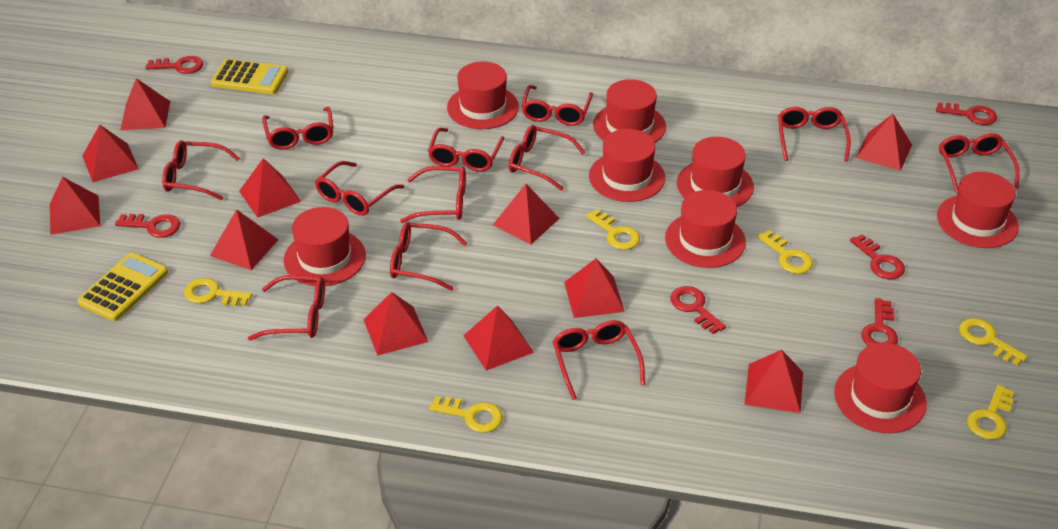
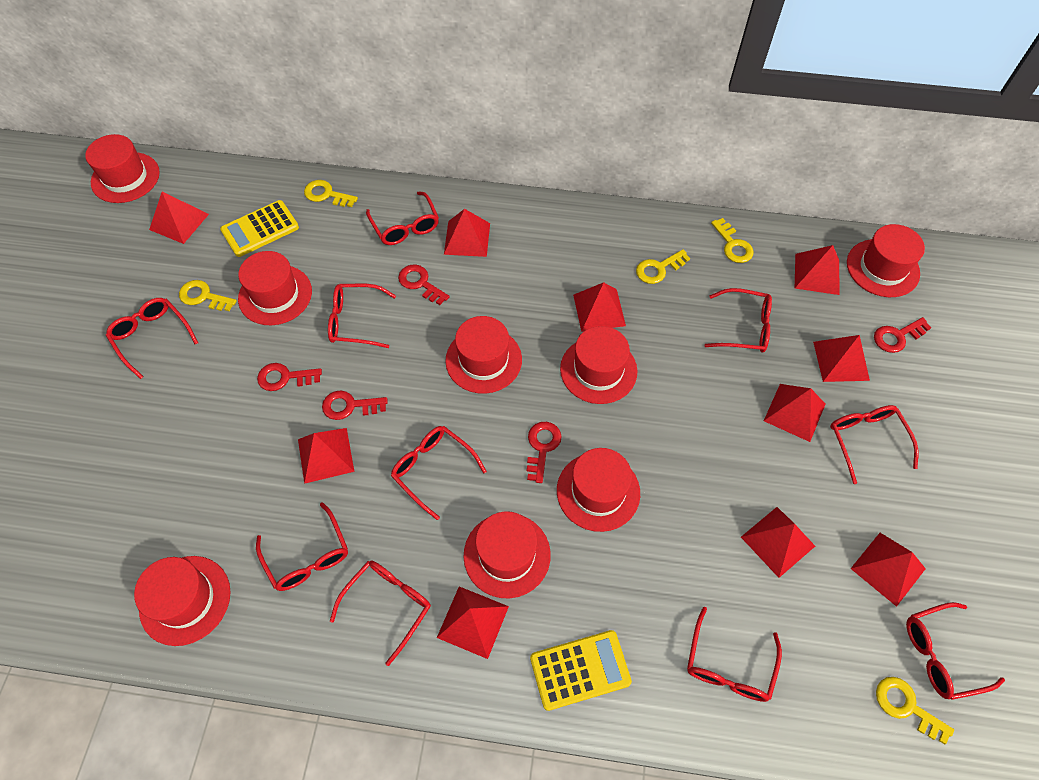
red glasses: [162,140,240,200] [248,275,325,341] [262,107,333,150] [315,161,404,216] [390,222,468,291] [400,166,466,223] [428,128,505,172] [509,125,586,191] [521,85,593,126] [553,320,645,400] [778,107,851,162] [939,133,1019,192] = 12 -> [106,298,198,379] [256,503,348,591] [328,284,396,348] [330,561,431,666] [366,192,439,245] [391,426,487,520] [687,607,782,702] [704,288,772,352] [830,405,918,484] [906,602,1005,700] = 10
red key: [115,214,180,238] [146,56,203,74] [670,286,726,334] [850,234,905,279] [861,298,898,346] [936,103,997,125] = 6 -> [257,363,322,391] [322,391,388,420] [398,264,450,305] [527,422,562,483] [874,317,931,353] = 5
red pyramid: [50,177,100,235] [83,125,139,182] [120,78,170,130] [210,209,278,270] [239,158,301,218] [363,292,428,356] [463,305,534,371] [493,184,560,244] [564,258,625,318] [745,350,803,413] [856,114,912,171] = 11 -> [149,192,209,244] [298,428,354,484] [437,587,509,659] [444,209,490,257] [573,282,626,332] [741,507,815,578] [764,384,825,442] [795,245,840,295] [813,335,870,382] [851,533,926,607] = 10
yellow key: [184,278,252,306] [429,396,503,433] [586,209,640,250] [757,230,813,274] [959,318,1028,366] [967,385,1014,440] = 6 -> [179,280,237,311] [304,180,358,207] [636,249,690,284] [711,218,754,263] [876,677,954,744] = 5

